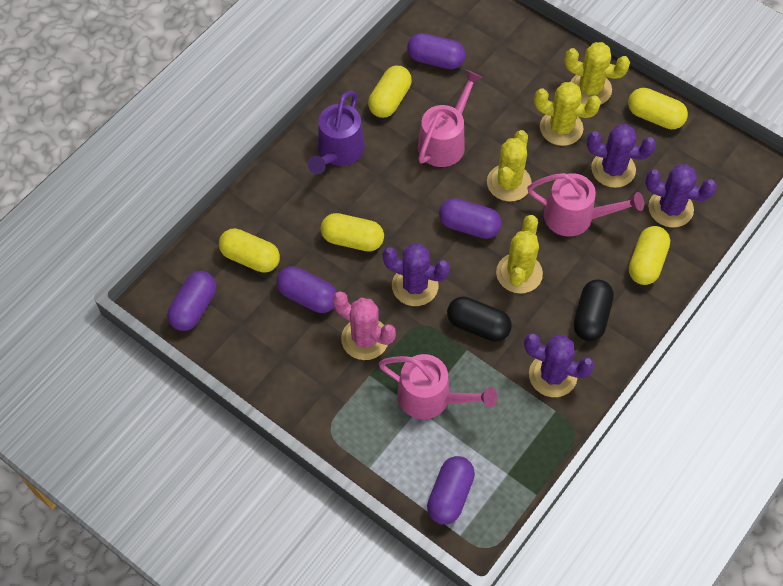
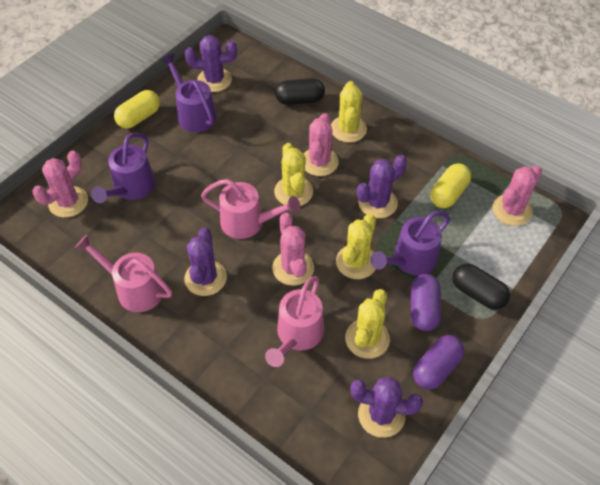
pink cactus: [333,291,396,360] = 1 -> [33,150,88,218] [272,213,314,286] [304,113,339,176] [492,165,542,226] = 4
purple capsule: [167,271,216,331] [276,266,337,313] [407,33,466,69] [427,456,475,525] [439,198,502,239] = 5 -> [411,274,441,331] [413,335,464,390] = 2
purple watering can: [308,91,365,174] = 1 -> [91,133,155,203] [161,54,217,132] [371,211,450,275] = 3
yellow capsule: [219,228,280,273] [321,213,384,251] [368,66,412,118] [628,88,688,129] [629,226,670,285] = 5 -> [114,90,160,129] [430,163,471,208] = 2

